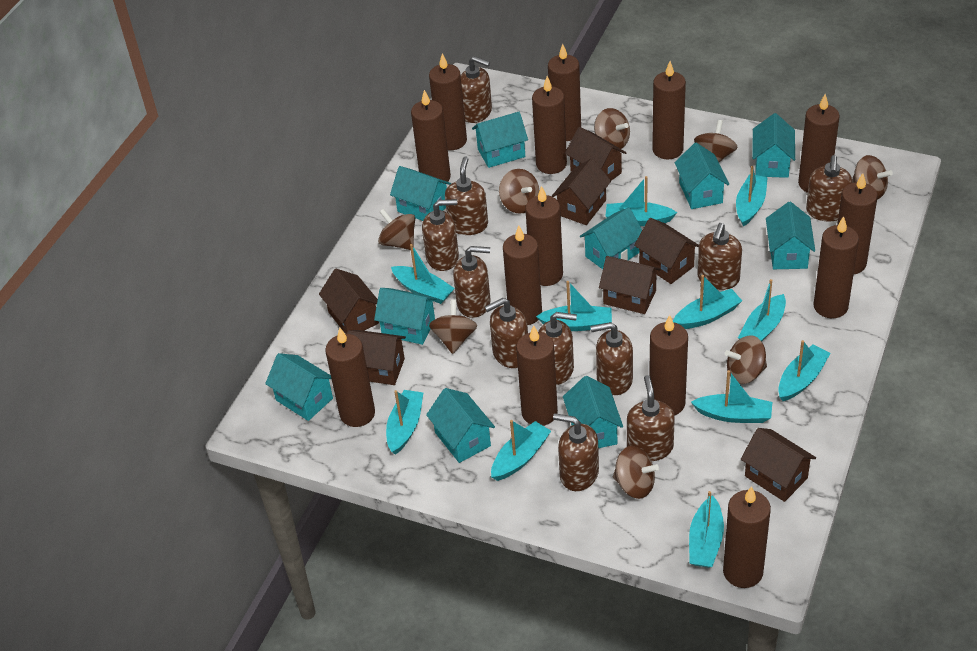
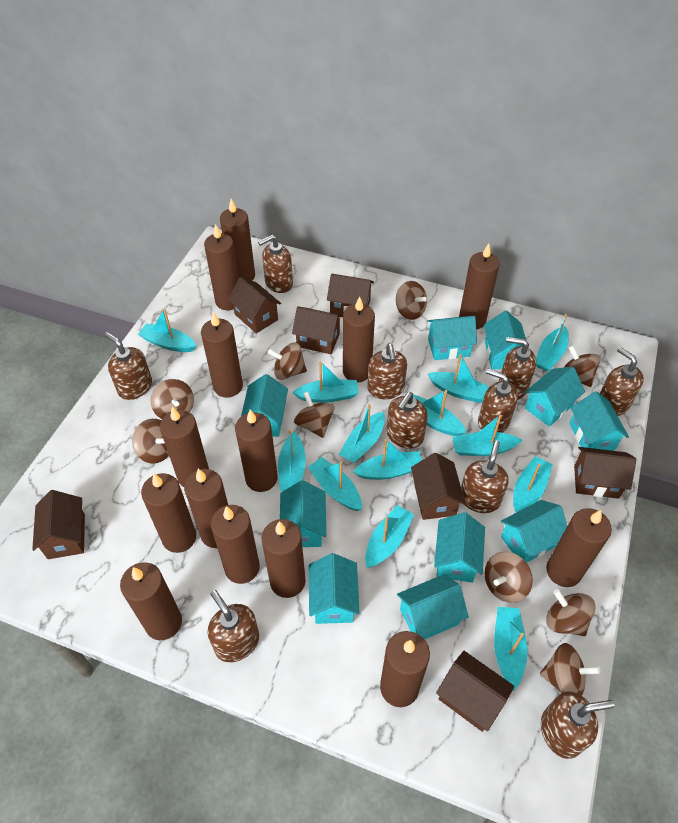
brown soap dispenser: [422,199,459,271] [445,156,488,235] [453,246,491,318] [461,56,492,123] [485,298,528,368] [538,312,577,385] [553,413,599,491] [590,322,633,395] [627,375,675,461] [697,223,742,290] [806,155,852,221] = 11 -> [105,332,152,400] [208,590,259,662] [258,234,293,293] [367,344,407,399] [386,392,428,449] [461,440,509,513] [478,369,518,433] [499,337,536,400] [541,691,614,759] [600,347,644,416] = 10
brown spinning top: [378,209,415,250] [429,299,477,354] [499,169,539,214] [594,108,630,149] [613,446,659,499] [694,120,737,162] [725,335,767,384] [852,155,893,199] = 8 -> [132,419,169,463] [150,379,194,419] [268,343,307,380] [294,392,334,438] [396,281,427,320] [485,552,533,603] [540,643,600,696] [546,589,595,636] [563,345,601,387] = 9
turquoise boat: [386,390,423,455] [391,244,455,304] [491,420,551,481] [536,281,612,331] [605,176,677,226] [673,275,742,329] [689,491,724,568] [691,370,772,423] [736,166,768,227] [738,279,786,341] [778,340,831,401] = 11 -> [138,309,197,352] [278,430,306,491] [292,361,359,403] [308,457,362,511] [339,404,385,463] [353,439,422,480] [365,505,414,568] [413,390,467,436] [428,354,489,403] [452,414,522,456] [494,607,527,691] [513,456,552,512] [536,314,569,371] = 13

